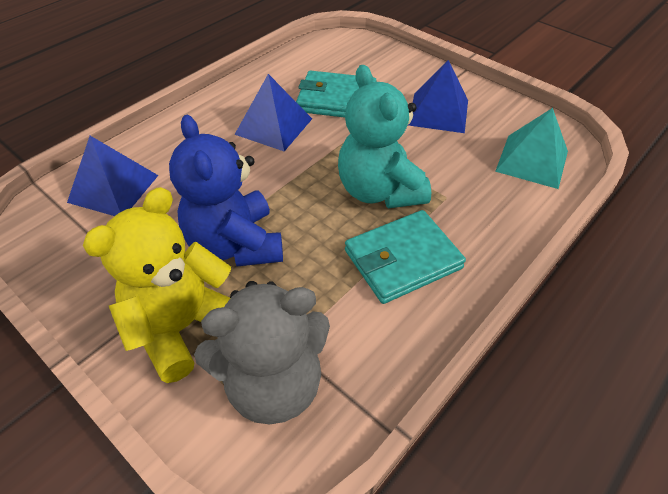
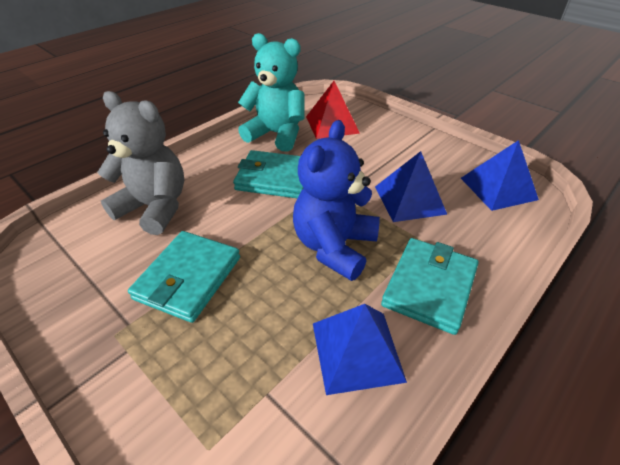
red pyramid: none = 0 -> [306,81,360,139] = 1
turquoise pyramid: [495,108,568,189] = 1 -> none = 0
turquoise wallet: [296,71,377,118] [345,210,466,304] = 2 -> [128,231,240,323] [233,150,304,198] [381,238,479,335] = 3
yellow teddy bear: [83,187,231,383] = 1 -> none = 0

